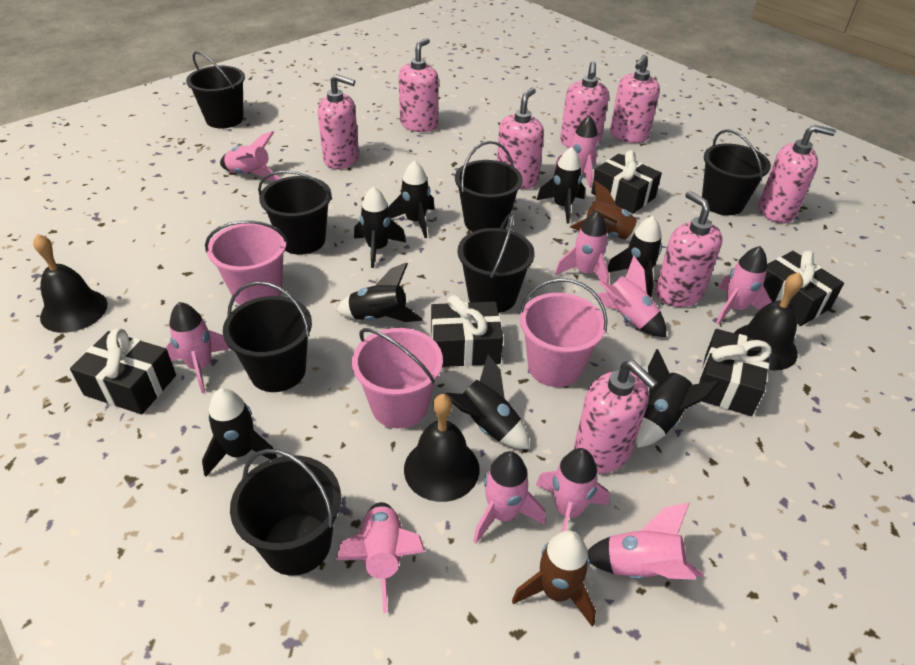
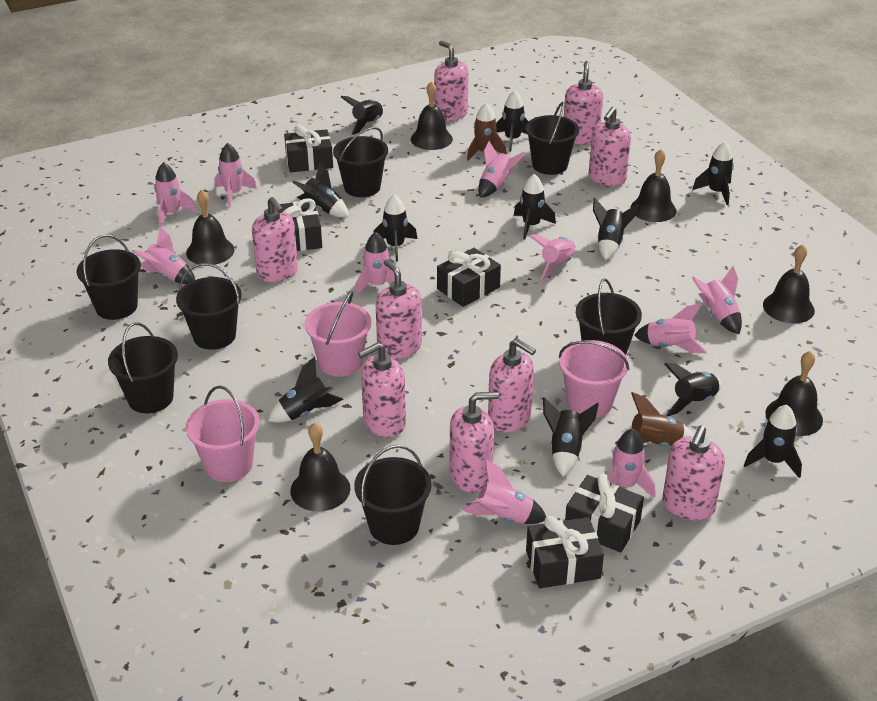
black bell: [33,234,108,333] [404,394,480,502] [734,272,803,370] = 3 -> [186,190,234,265] [290,423,350,512] [411,81,453,150] [630,149,676,222] [763,244,815,323] [765,351,823,436] = 6
black rocket: [202,388,277,477] [336,263,423,322] [354,186,406,268] [389,160,435,238] [445,355,530,449] [537,147,585,224] [607,216,662,297] [636,349,720,448] = 8 -> [268,356,343,423] [292,163,349,218] [341,96,384,135] [373,194,417,262] [496,90,529,151] [514,174,556,239] [543,397,599,477] [593,198,639,260] [664,363,722,416] [692,142,734,205] [744,405,802,478] = 11
pink soap dispenser: [318,74,359,169] [399,38,439,132] [497,88,544,189] [560,61,609,148] [574,360,658,474] [610,55,660,143] [655,191,723,307] [759,125,836,223] = 8 -> [252,197,298,282] [358,342,406,437] [376,259,422,359] [434,41,469,121] [449,392,499,493] [488,338,536,433] [564,61,603,144] [589,107,631,186] [662,425,725,520] = 9

